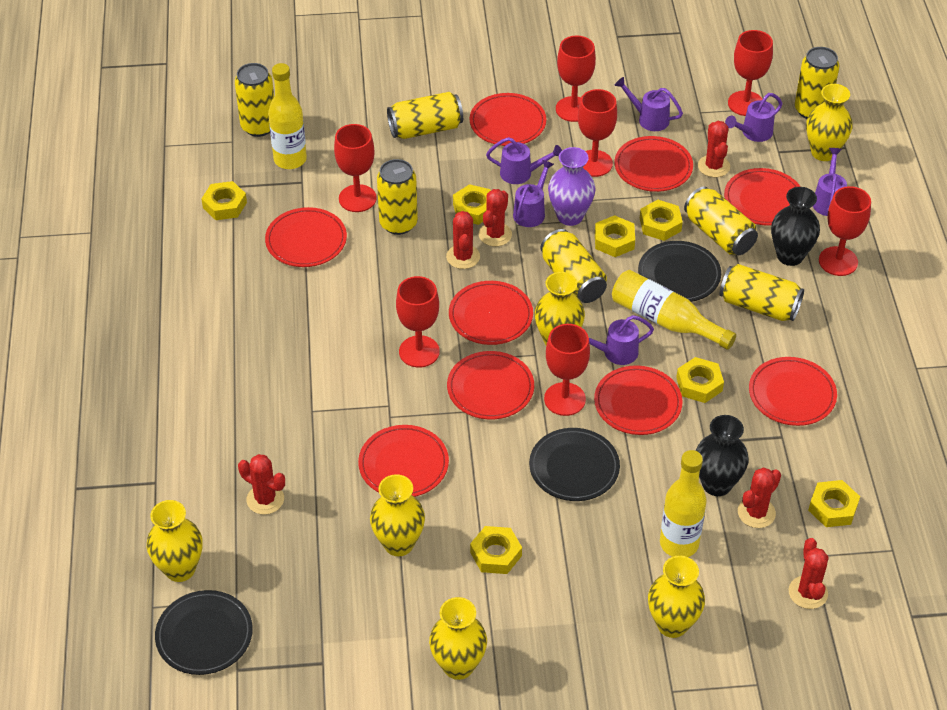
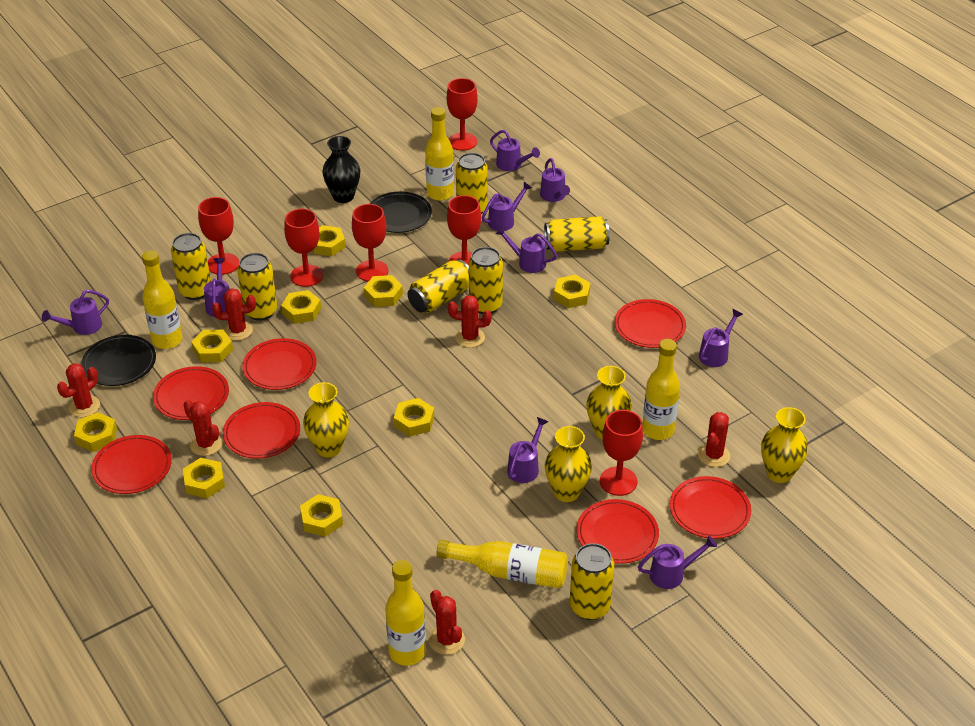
black plate: [155,590,253,675] [529,428,620,501] [638,241,721,302] = 3 -> [81,335,156,386] [369,192,432,233] = 2
black vase: [696,415,748,496] [771,187,820,266] = 2 -> [322,136,361,203] = 1
purple vase: [548,147,596,226] = 1 -> none = 0
purple watering can: [486,137,562,184] [513,160,554,227] [589,315,654,365] [614,77,683,131] [725,93,783,142] [813,148,847,216] = 6 -> [42,290,109,335] [204,258,230,317] [482,182,532,231] [490,130,540,171] [496,226,557,273] [507,417,549,483] [540,158,570,202] [638,536,717,589] [699,309,743,367] = 9
red goblet: [334,124,377,212] [396,276,440,368] [544,324,590,416] [556,36,596,122] [578,89,617,177] [728,30,773,116] [819,186,871,276] = 7 -> [198,197,239,275] [284,209,323,287] [352,204,389,282] [447,78,478,151] [447,195,481,266] [600,410,643,496] = 6
red plate: [265,207,347,267] [358,425,449,497] [447,351,534,419] [449,281,533,345] [470,93,546,146] [594,365,683,435] [615,136,693,192] [724,168,800,226] [749,357,837,426] = 9 -> [91,435,172,494] [153,366,229,420] [223,402,300,459] [242,338,317,390] [577,499,659,564] [614,299,686,348] [670,476,751,539] = 7
yellow bottle: [268,63,307,169] [612,270,736,350] [660,450,706,557] = 3 -> [142,250,182,349] [385,560,426,666] [425,107,454,201] [437,540,568,588] [642,339,680,440] = 5
yellow nut: [201,181,247,220] [453,184,491,225] [470,526,522,574] [595,215,635,257] [640,200,683,241] [676,357,724,403] [808,480,860,527] = 7 -> [74,412,117,452] [183,458,225,498] [191,330,233,363] [281,290,321,324] [300,494,343,537] [313,225,346,256] [364,275,403,307] [394,398,434,436] [554,275,591,308] = 9
yellow vase: [147,500,203,582] [370,474,425,556] [429,597,487,680] [535,272,585,345] [648,555,705,638] [806,84,853,161] = 6 -> [303,382,349,457] [545,426,592,502] [586,366,632,440] [761,407,808,483] = 4

